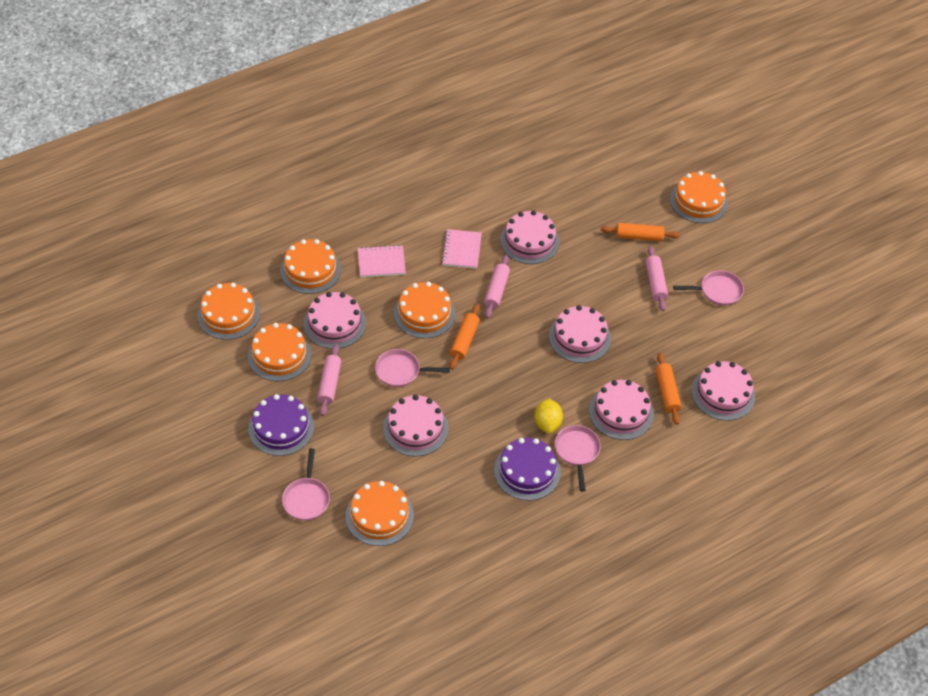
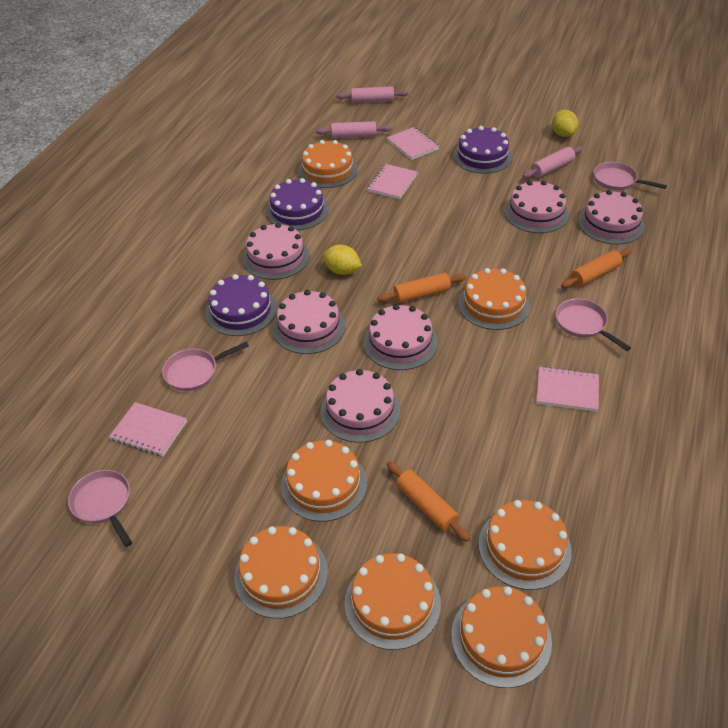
orange cake: [197,283,260,340] [248,323,311,381] [280,239,341,294] [346,481,414,546] [394,282,456,338] [670,171,728,223] = 6 -> [234,526,328,619] [281,440,367,522] [298,140,358,188] [345,553,441,650] [451,586,552,688] [458,268,530,330] [478,500,572,590] = 7
pink notebook: [358,245,406,277] [441,229,482,269] = 2 -> [109,402,187,457] [367,164,418,199] [387,127,440,160] [536,366,599,412] = 4
purple cake: [248,394,314,456] [494,438,561,501] = 2 -> [206,274,277,336] [266,178,329,230] [453,126,512,174] = 3
yellow lemon: [534,398,563,434] = 1 -> [323,245,362,275] [552,110,578,137] = 2

